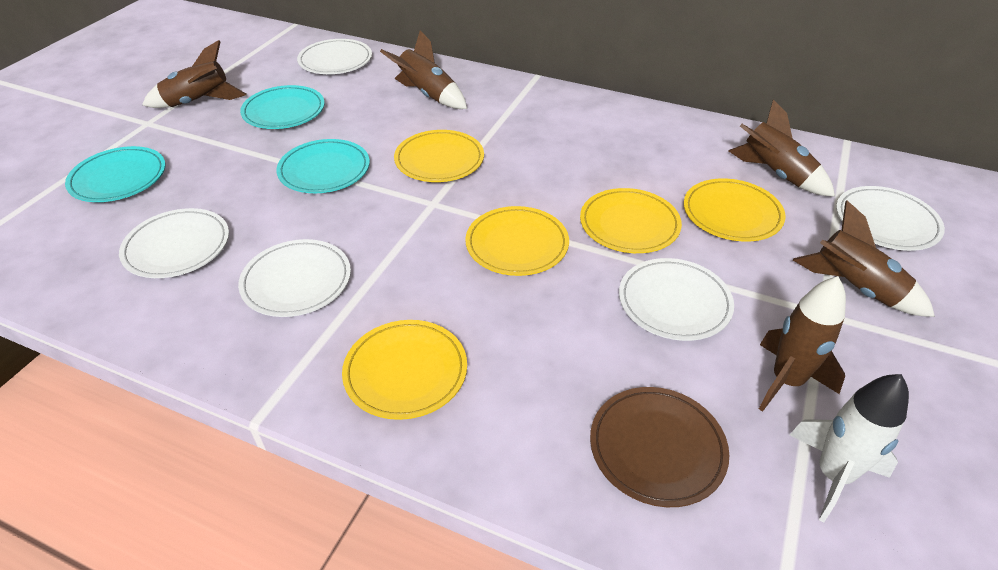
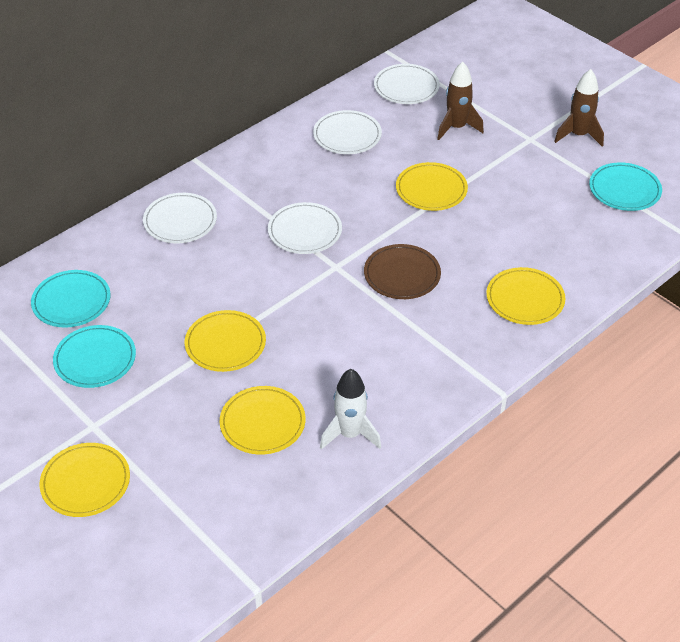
brown rocket: [142,40,247,108] [380,30,467,109] [729,99,835,197] [759,276,846,412] [793,200,935,317] = 5 -> [437,62,484,140] [554,69,604,146] = 2
white plate: [119,208,229,278] [238,239,351,317] [297,39,372,74] [619,258,734,341] [836,186,945,251] = 5 -> [143,193,217,243] [268,202,342,254] [313,110,382,154] [374,64,440,104] = 4

